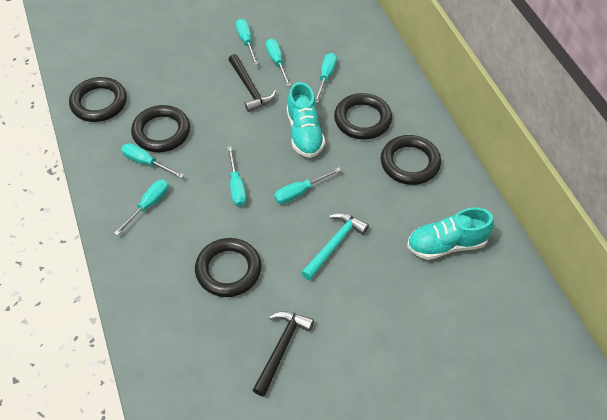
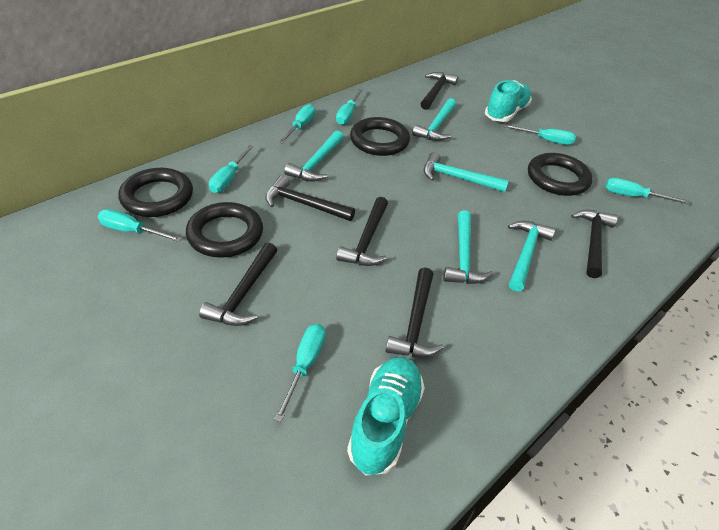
black hammer: [228,54,276,112] [253,311,314,396] = 2 -> [199,243,277,326] [265,175,355,221] [336,197,388,266] [385,267,444,358] [421,72,458,110] [571,210,618,278] = 6
black ring: [69,77,127,122] [131,105,190,152] [195,238,262,297] [334,93,392,140] [381,135,441,185] = 5 -> [118,168,193,217] [186,202,263,258] [350,117,410,156] [528,153,593,196] = 4
turquoise hammer: [301,213,369,281] = 1 -> [284,131,344,182] [412,98,456,141] [424,152,509,192] [443,210,493,284] [508,221,556,292] = 5

